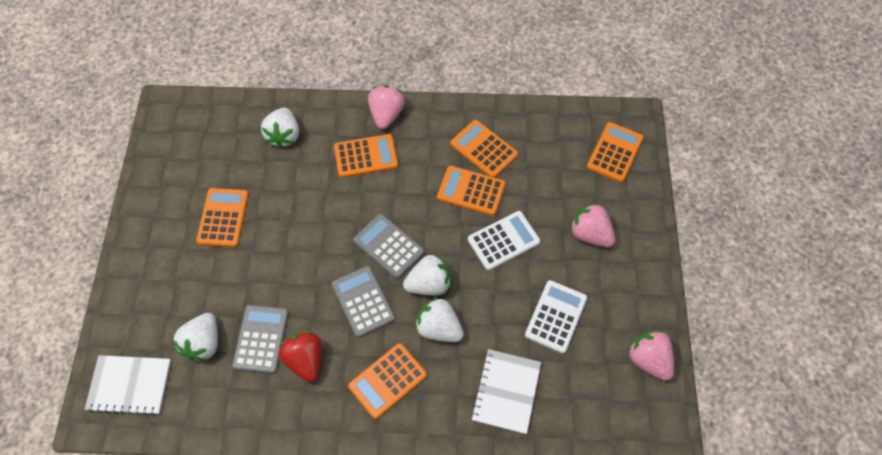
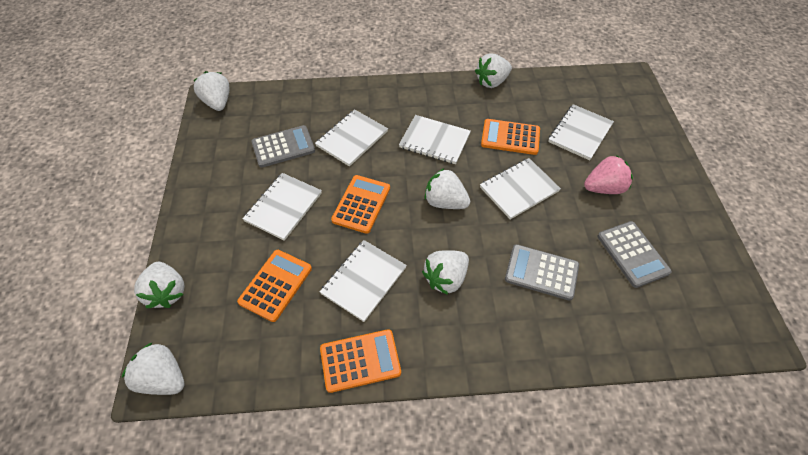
orange calculator: [196,188,248,247] [334,134,398,178] [348,343,427,419] [437,166,505,216] [451,120,518,178] [587,122,643,182] = 6 -> [237,250,312,322] [320,329,401,393] [331,175,390,234] [481,119,540,155] = 4
pink strawberry: [368,86,405,129] [570,203,615,247] [627,330,674,381] = 3 -> [584,155,633,194] = 1
red strawberry: [279,331,322,382] = 1 -> none = 0
white calculator: [468,211,541,271] [525,280,587,354] = 2 -> none = 0
white notebook: [85,355,171,416] [471,349,541,434] = 2 -> [242,173,322,241] [315,109,388,167] [320,240,407,322] [399,115,471,164] [480,158,561,220] [548,104,614,160] = 6
white strawberry: [173,313,218,361] [261,108,299,149] [403,254,451,295] [415,297,464,342] = 4 -> [122,343,185,395] [134,262,185,308] [193,71,230,111] [422,250,469,295] [424,169,470,209] [475,53,512,88] = 6

